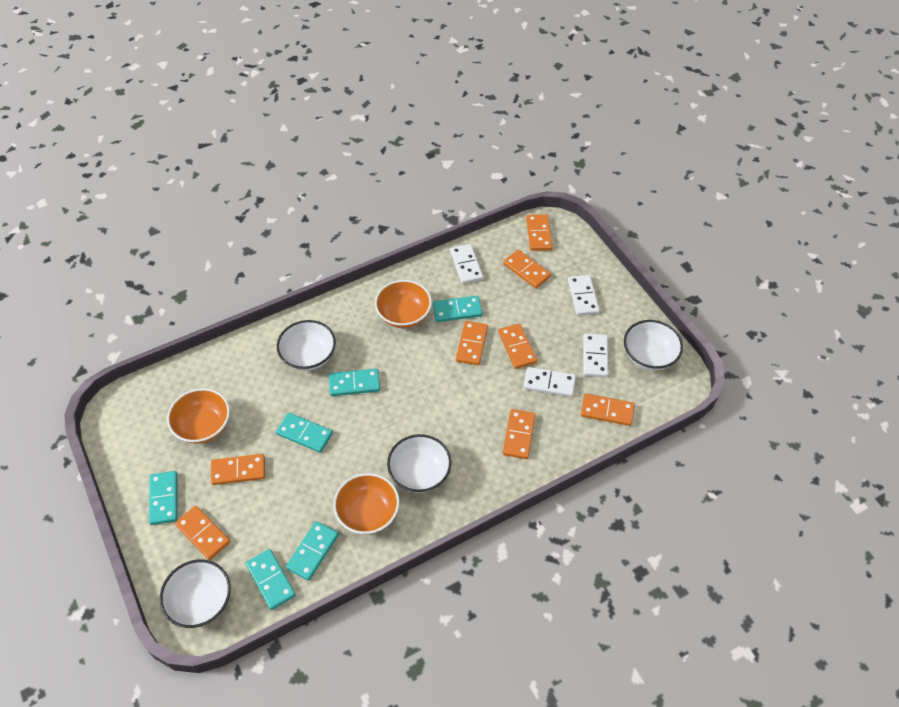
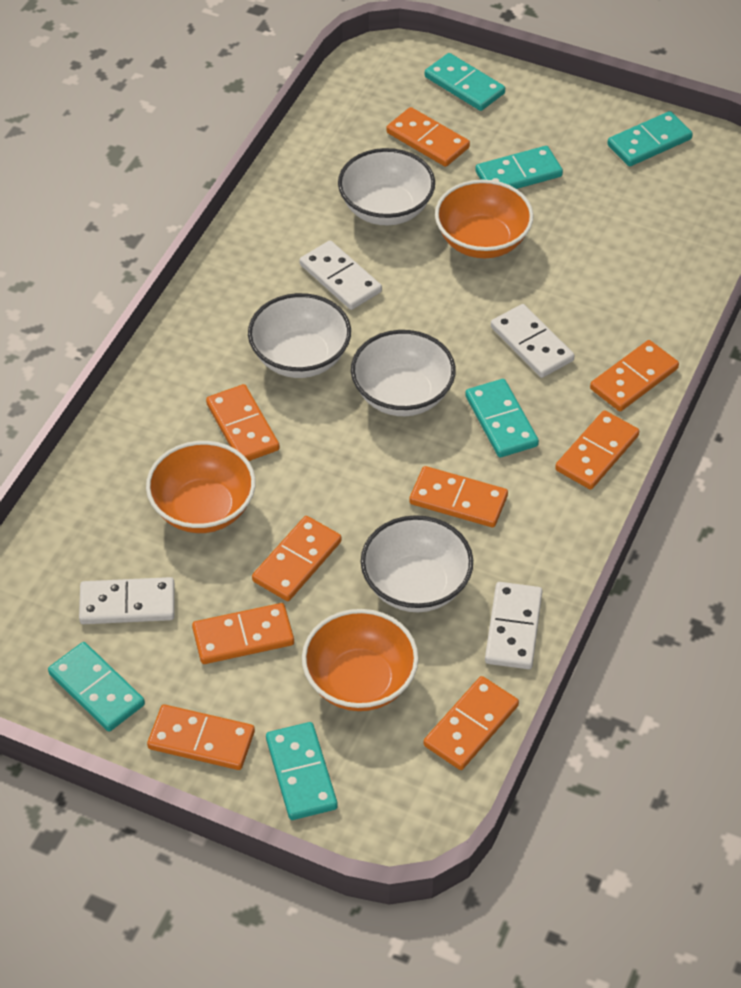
orange domino: [175,506,230,560] [211,454,265,485] [456,321,488,365] [498,323,537,369] [503,250,551,288] [503,409,536,459] [526,214,553,251] [581,394,635,426] = 8 -> [147,704,255,770] [192,603,294,664] [206,384,280,461] [252,516,342,601] [386,107,470,167] [409,466,508,527] [424,676,519,770] [555,410,639,490] [590,340,679,411] = 9

